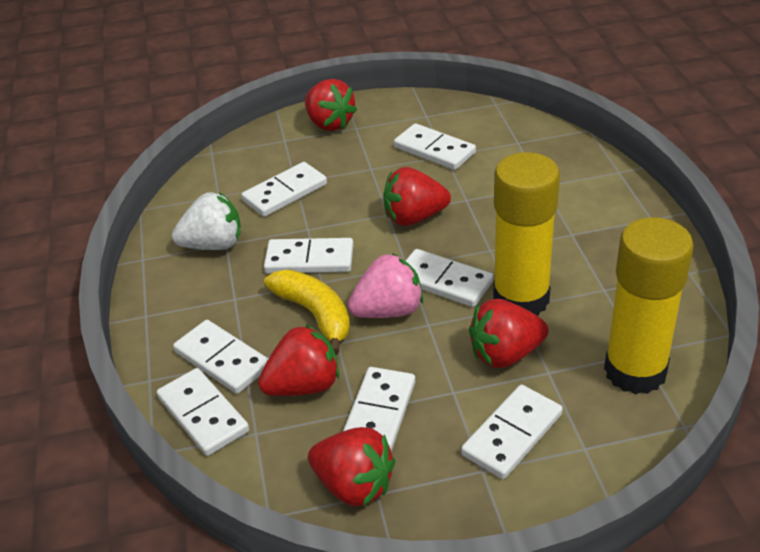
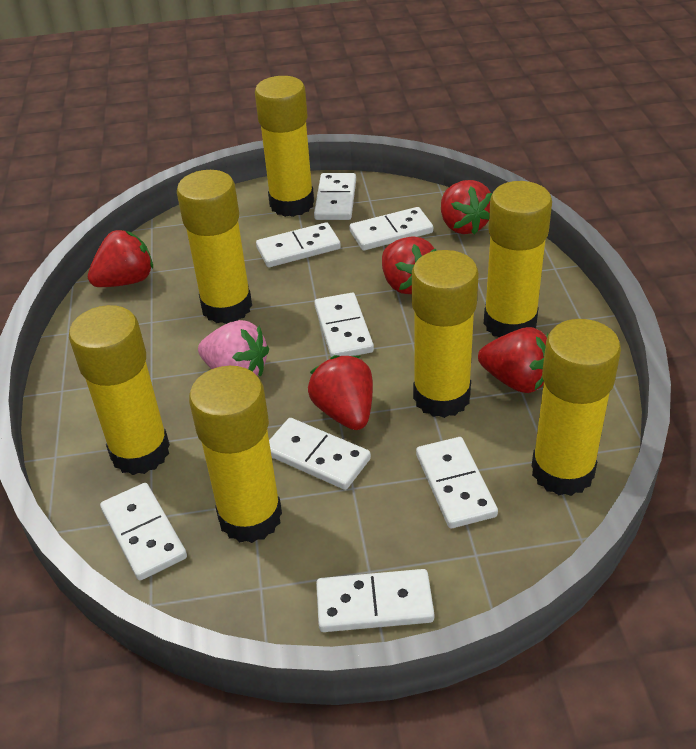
white strawberry: [172,192,241,250] = 1 -> none = 0
yellow banana: [264,270,350,355] = 1 -> none = 0
yellow glue stick: [493,152,560,316] [604,217,694,395] = 2 -> [69,305,170,475] [177,170,252,324] [189,366,282,543] [255,76,314,217] [412,250,479,418] [484,181,552,337] [532,319,621,496] = 7

